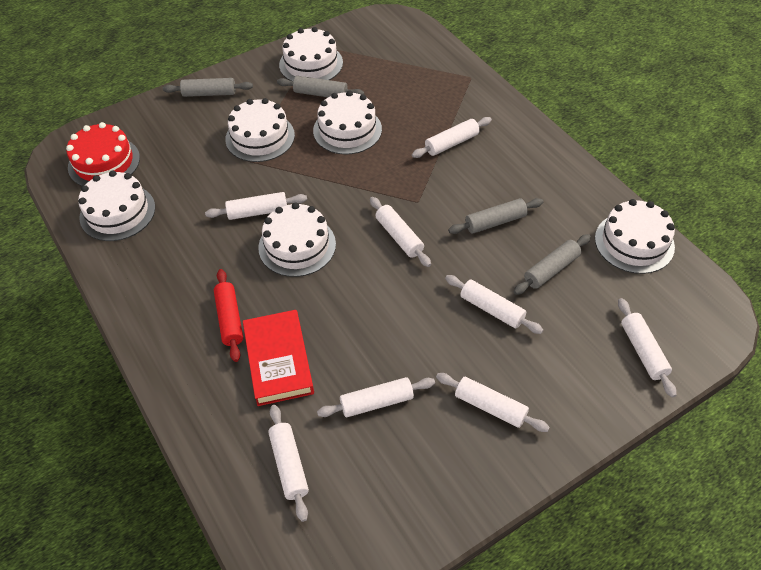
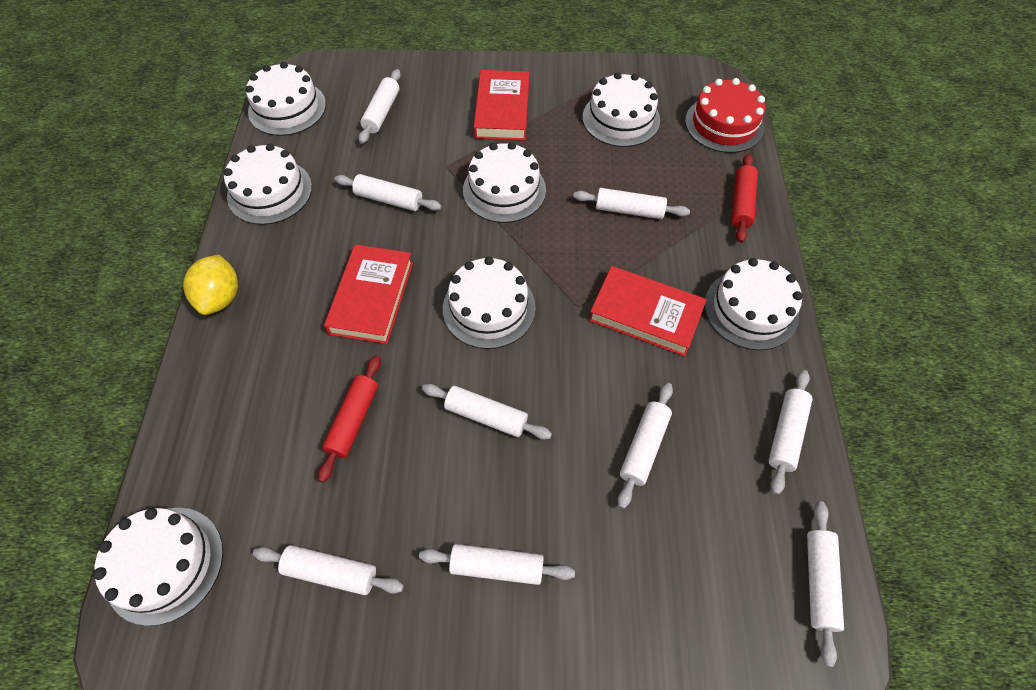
grey rolling pin: [163,78,253,97] [277,76,364,97] [448,198,543,234] [514,234,591,295] = 4 -> none = 0
red book: [243,310,314,406] = 1 -> [324,244,413,344] [473,70,529,141] [589,266,707,356] = 3
red rolling pin: [214,269,243,362] = 1 -> [318,355,381,483] [731,153,758,243] = 2
white cake: [78,170,155,241] [225,98,295,162] [258,202,336,277] [279,27,343,81] [313,91,382,155] [595,199,675,274] = 6 -> [93,508,223,626] [223,143,312,225] [246,62,326,136] [443,257,536,349] [463,142,546,223] [583,72,660,147] [705,258,803,350] = 7
white rolling pin: [205,192,307,220] [268,405,309,522] [317,377,435,417] [370,197,431,267] [412,117,492,158] [436,373,550,432] [445,275,543,334] [618,298,677,398] = 8 -> [253,545,404,595] [334,174,442,211] [359,69,401,144] [419,544,575,585] [422,384,552,440] [573,188,690,219] [618,383,673,509] [768,370,812,495] [807,501,844,667] = 9
yellow lemon: none = 0 -> [183,255,238,315] = 1

